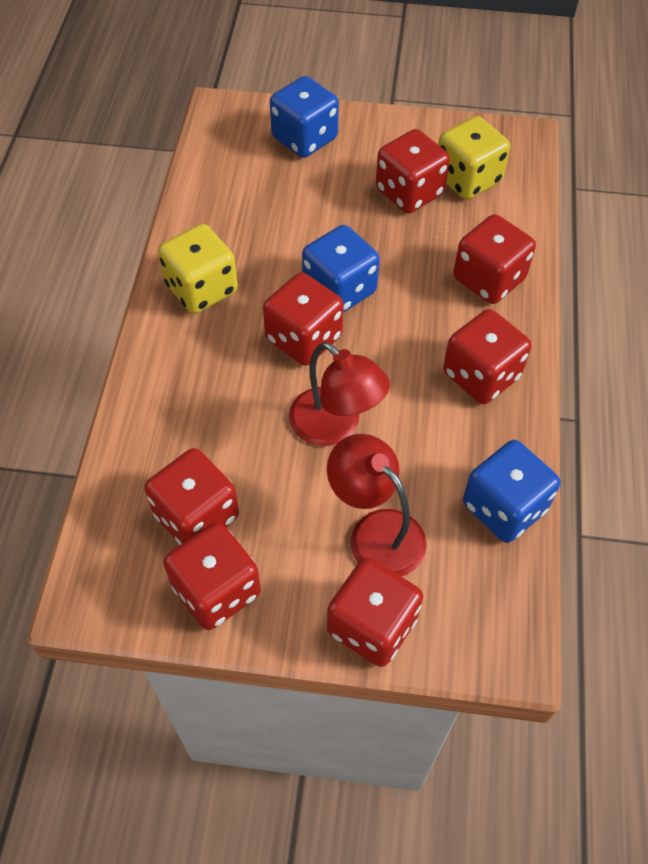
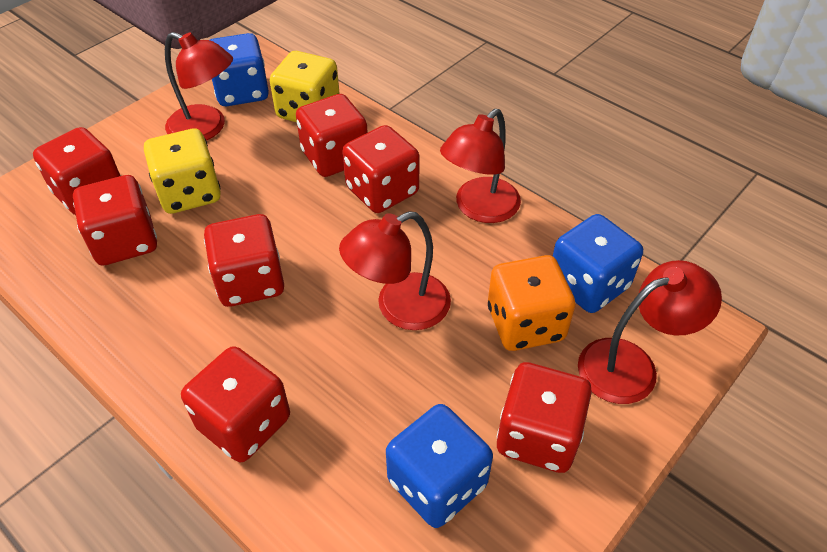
orange dice: none = 0 -> [488,255,576,351] = 1
red lamp: [289,342,390,446] [327,434,427,577] = 2 -> [165,32,233,140] [339,211,451,330] [440,109,521,223] [578,260,722,404] = 4

